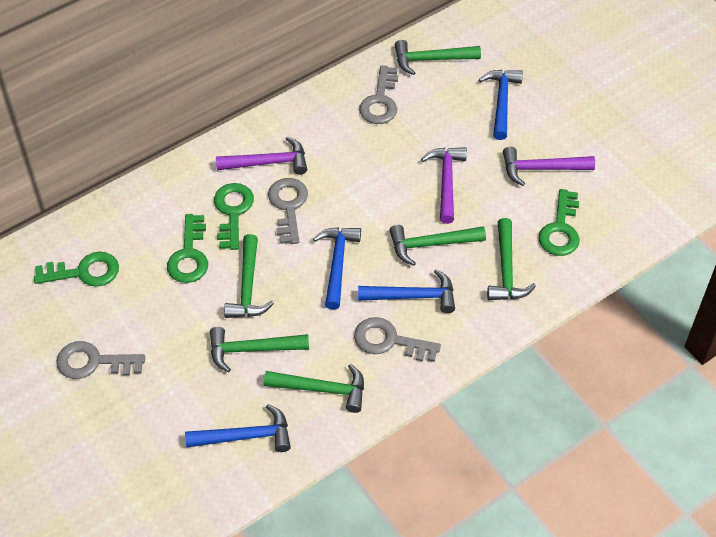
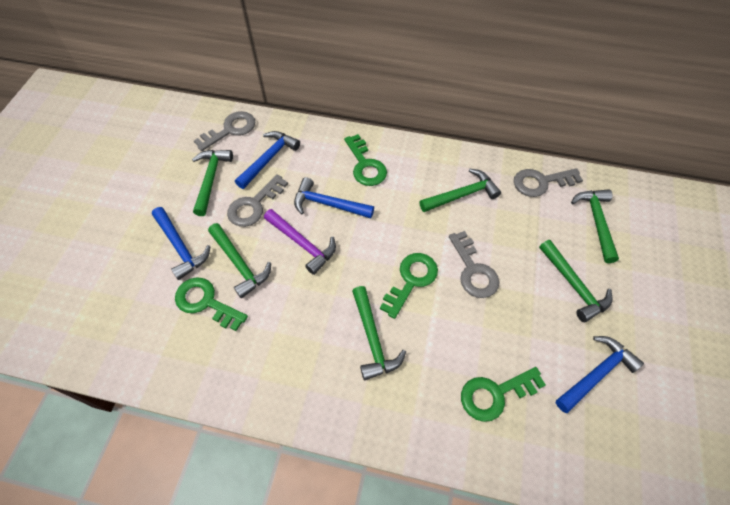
purple hammer: [216,136,307,175] [421,147,467,224] [503,146,595,186] = 3 -> [264,209,336,275] = 1

